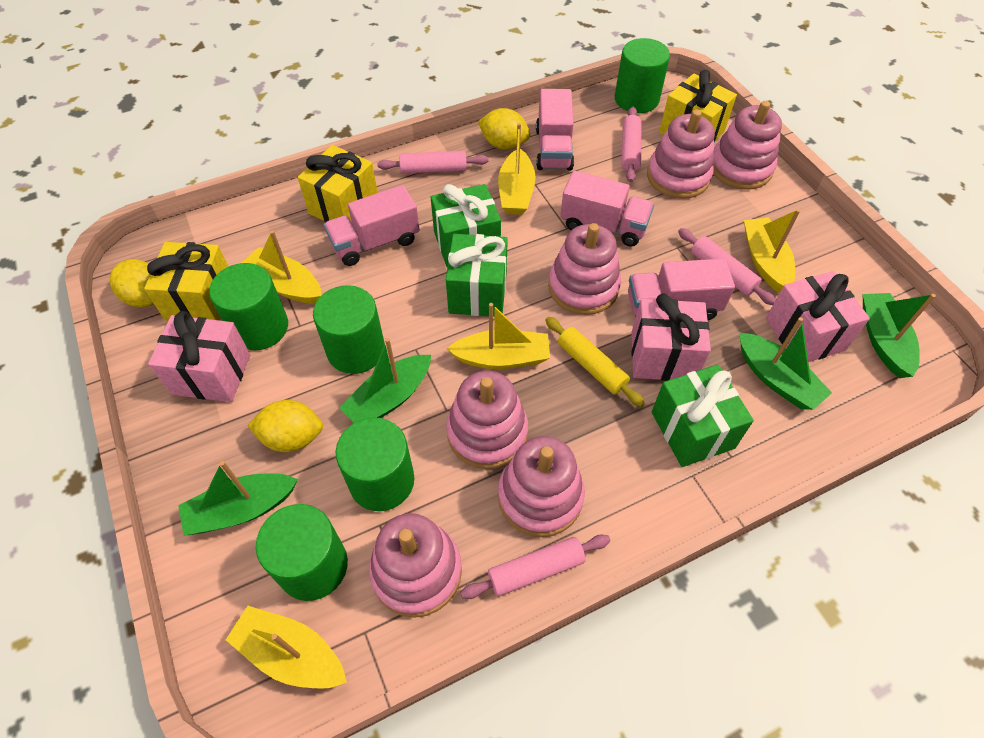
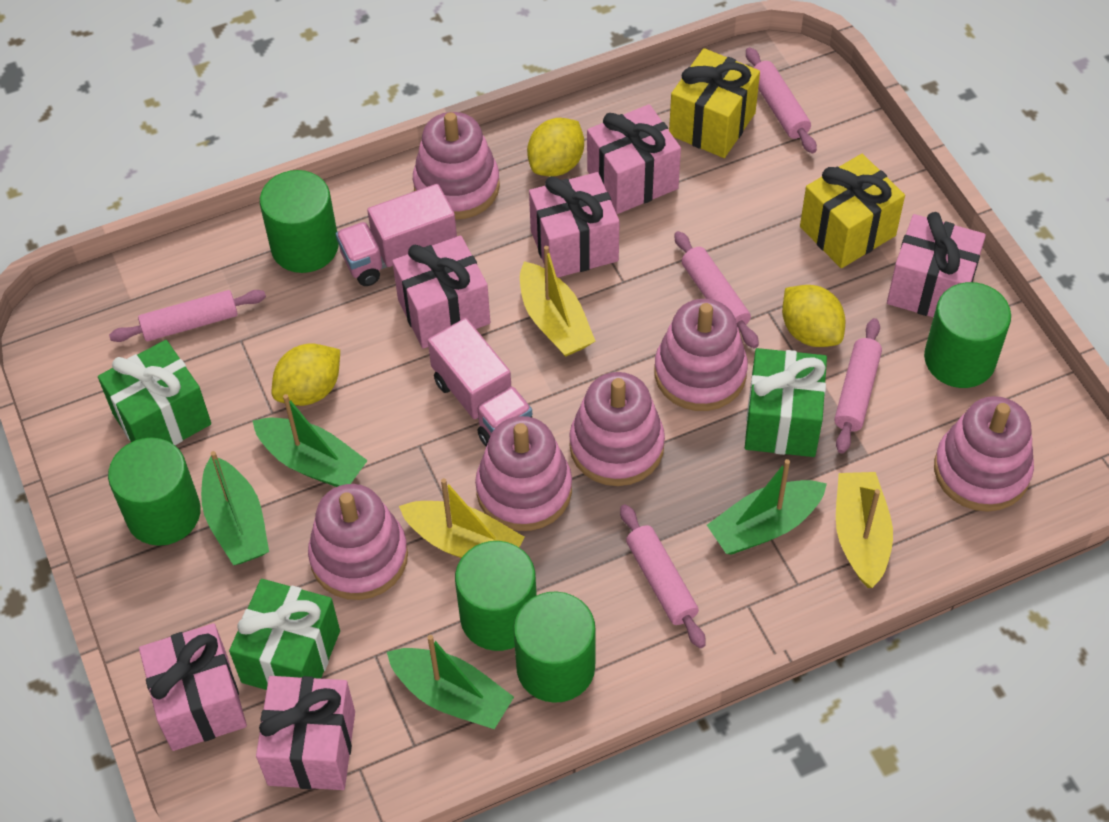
pink gift: [148,311,250,402] [631,293,711,381] [766,271,870,362] = 3 -> [139,623,247,751] [256,676,355,790] [392,236,490,349] [529,172,620,277] [587,104,681,214] [887,212,986,317] = 6
pink rolling pin: [377,151,489,174] [460,534,610,599] [621,107,642,182] [678,228,776,305] = 4 -> [109,290,266,342] [620,504,706,648] [674,231,759,348] [746,47,817,154] [834,318,882,453] = 5
pink truck: [324,185,420,266] [536,89,574,171] [560,171,654,247] [628,259,735,320] = 4 -> [336,184,457,286] [428,318,532,446] = 2
yellow boat: [226,606,347,689] [242,230,322,304] [447,303,550,369] [498,123,536,215] [744,209,800,293] = 5 -> [399,478,524,558] [520,246,595,357] [836,472,893,588] = 3
yellow gift: [144,242,229,322] [298,145,378,222] [659,70,737,142] = 3 -> [669,48,760,158] [800,154,905,268] = 2
yellow rolling pin: [545,317,645,407] = 1 -> none = 0

